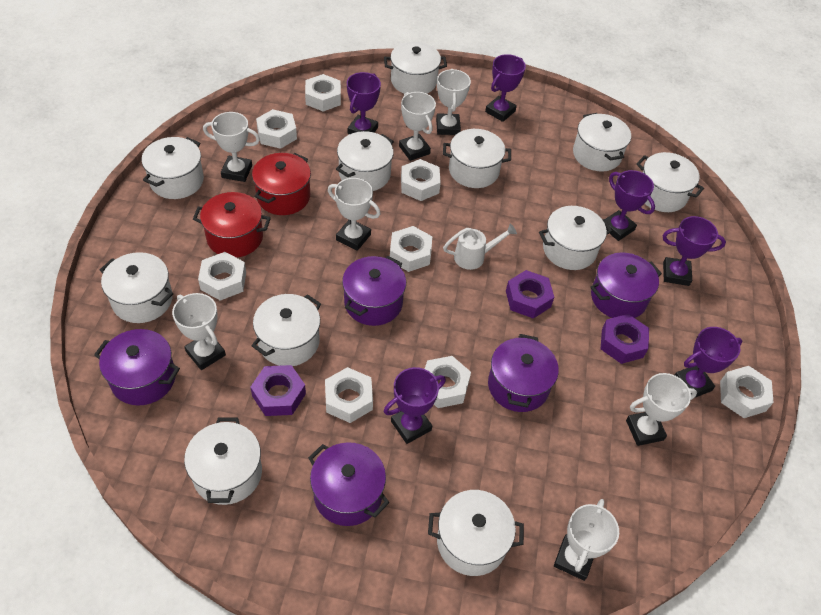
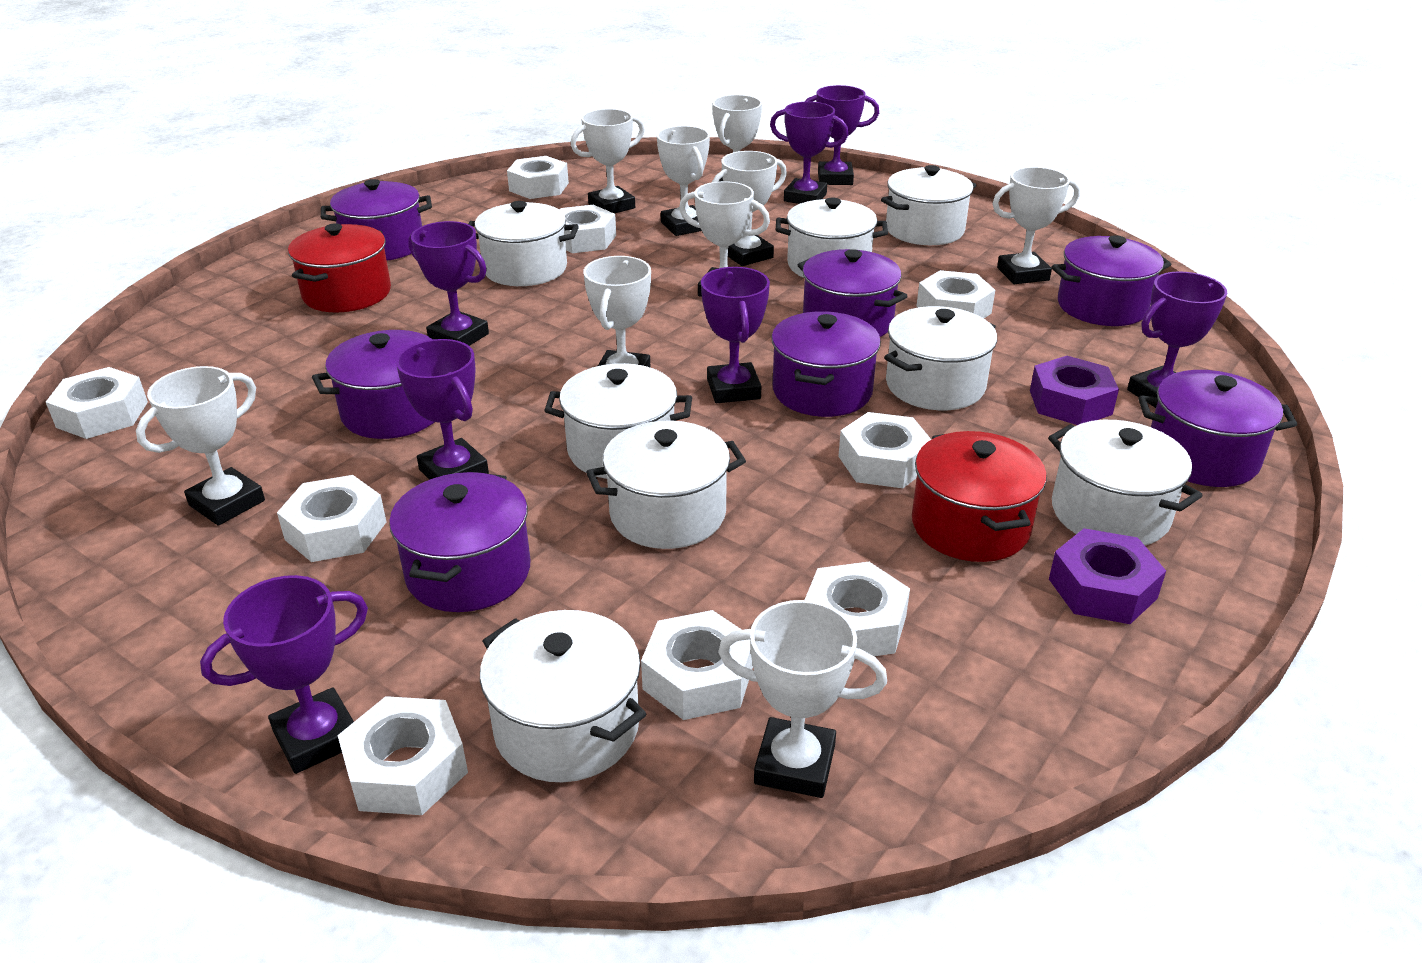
purple nut: [251,365,306,416] [506,270,554,319] [601,314,649,364] = 3 -> [1030,356,1119,425] [1049,528,1166,624] = 2
purple pot: [94,329,180,406] [308,442,390,526] [342,256,406,326] [488,334,559,412] [590,252,662,318] = 5 -> [312,330,434,439] [321,179,432,261] [389,472,531,612] [771,311,881,417] [798,249,908,337] [1052,235,1171,326] [1138,370,1297,487] = 7
purple trophy: [347,72,381,134] [384,367,446,444] [485,54,526,122] [606,170,655,241] [663,216,726,286] [675,327,743,397] = 6 -> [200,575,368,774] [396,339,489,480] [408,221,489,346] [701,267,770,403] [770,102,848,204] [804,85,879,185] [1127,271,1227,408] = 7
white nut: [198,252,246,301] [256,109,297,149] [305,74,341,112] [325,367,373,423] [390,226,432,272] [401,159,441,201] [425,356,471,408] [720,366,774,418] = 8 -> [46,367,148,439] [277,475,386,562] [337,696,468,815] [507,156,569,199] [559,205,616,253] [641,610,753,720] [805,562,910,656] [838,412,931,488] [917,270,995,318] = 9
white pot: [100,252,174,323] [142,137,204,199] [184,418,262,505] [252,294,321,366] [336,131,394,191] [384,42,447,94] [428,490,524,576] [443,129,511,188] [539,206,612,270] [573,113,631,172] [636,152,704,212] = 11 -> [468,201,579,286] [480,610,646,782] [544,363,692,479] [586,420,746,549] [776,198,888,278] [881,165,977,245] [884,306,997,410] [1048,420,1203,545] = 8
white trophy: [172,293,226,370] [203,112,260,182] [328,178,380,251] [399,92,436,161] [436,69,471,135] [554,499,619,581] [626,373,697,446] = 7 -> [136,366,265,526] [571,109,644,214] [583,256,651,368] [657,126,710,236] [679,181,770,297] [712,95,762,181] [712,151,787,266] [718,600,887,798] [992,167,1080,284] = 9
white watering can: [443,224,517,270] = 1 -> none = 0

